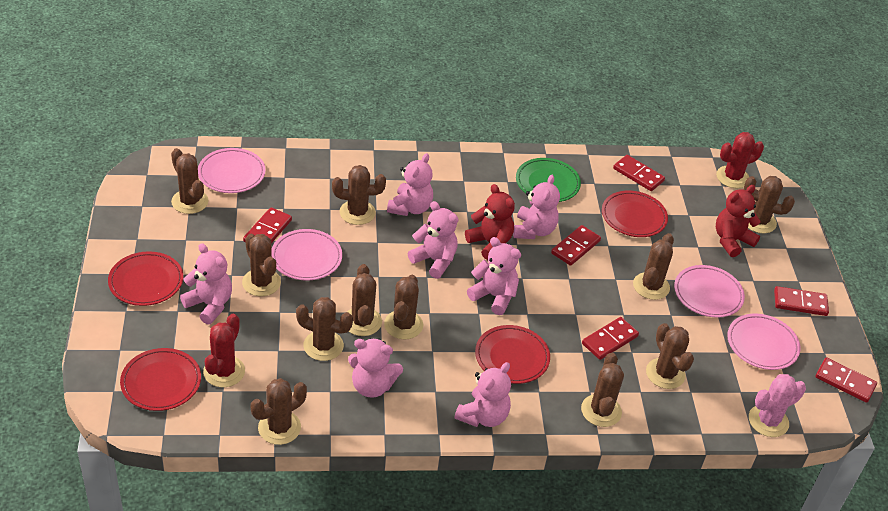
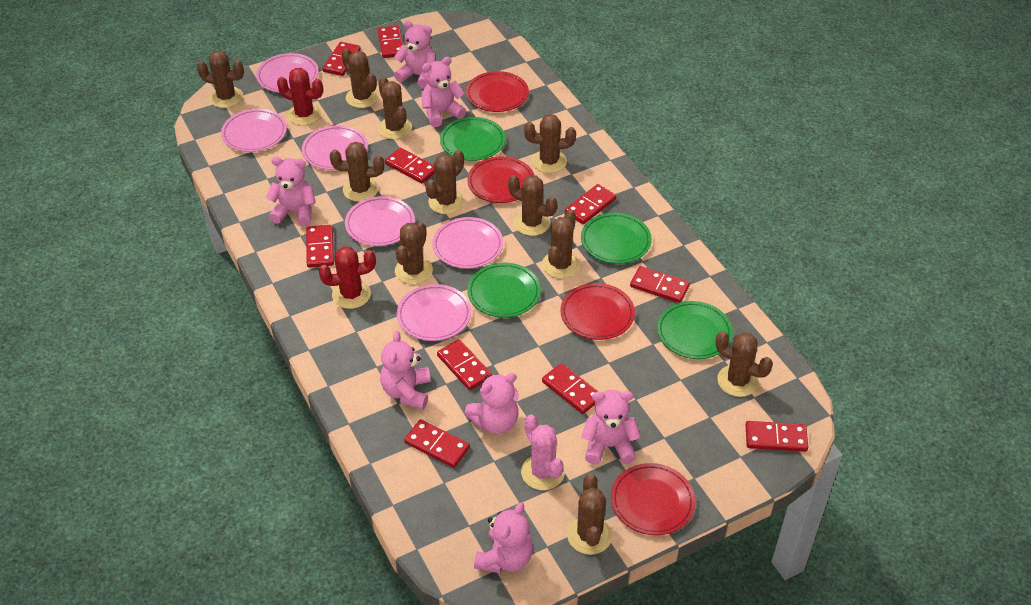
green plate: [516,158,581,202] = 1 -> [440,117,505,161] [467,263,541,318] [581,213,652,264] [657,301,733,359] = 4
pink plate: [198,148,266,193] [272,229,342,281] [674,265,745,318] [727,314,800,370] = 4 -> [221,109,287,152] [256,53,319,93] [302,125,368,170] [345,196,415,246] [397,284,471,341] [432,217,503,268] = 6
red domino: [243,207,292,243] [551,225,601,266] [582,317,639,360] [613,155,665,191] [774,286,829,316] [815,357,877,403] = 6 -> [306,225,334,268] [322,42,361,76] [378,26,403,58] [385,147,434,184] [404,419,470,468] [437,339,492,390] [542,363,598,414] [565,184,616,224] [630,266,690,303] [746,421,808,452] = 10
red teddy bear: [465,184,515,260] [716,185,761,257] = 2 -> none = 0

